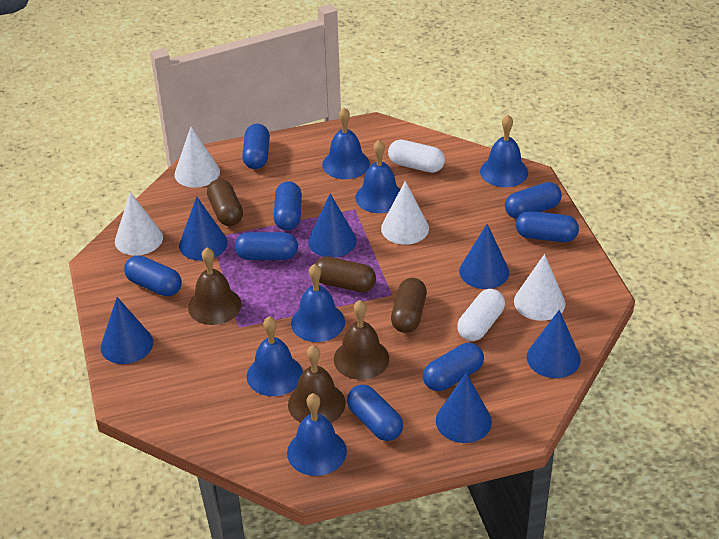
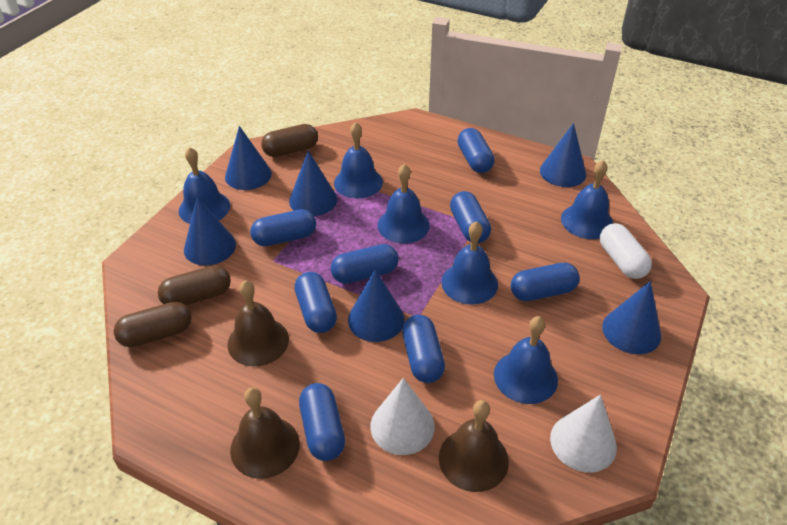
white capsule: [388,140,445,173] [457,289,505,341] = 2 -> [600,223,652,279] = 1
white cone: [115,192,163,256] [174,127,220,188] [381,181,429,245] [514,254,566,321] = 4 -> [370,378,435,455] [550,394,617,473] = 2

